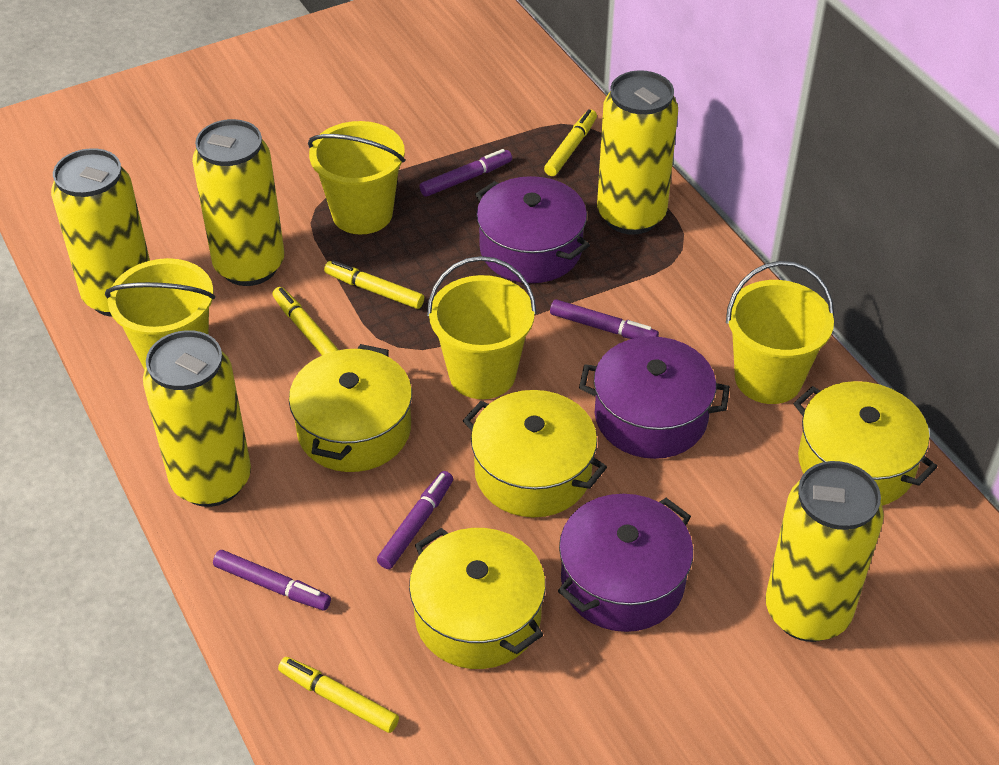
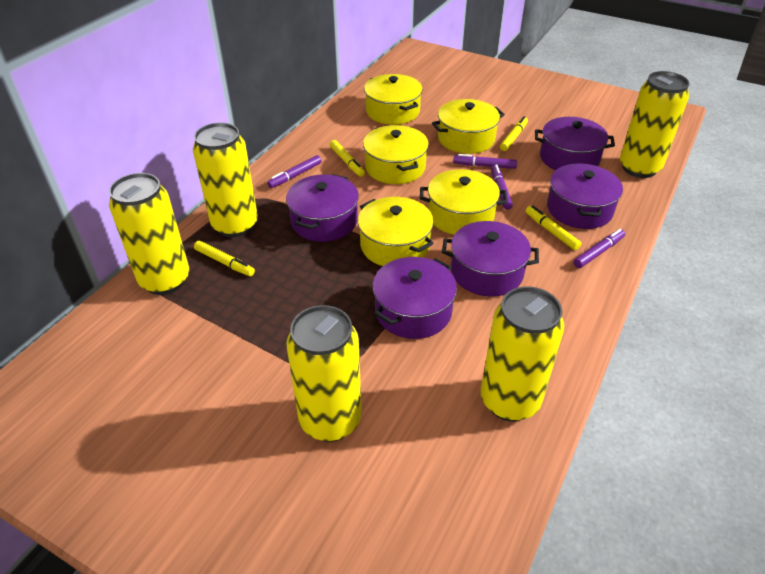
purple pot: [475,176,590,283] [558,494,693,632] [579,336,730,459] = 3 -> [286,174,359,242] [373,257,457,339] [442,221,539,297] [535,117,615,170] [547,163,623,229] = 5
yellow bucket: [105,258,215,370] [308,121,405,234] [427,256,537,399] [726,261,834,404] = 4 -> none = 0
yellow pot: [289,344,412,472] [409,528,546,669] [463,390,607,518] [793,381,937,506] = 4 -> [358,197,434,266] [363,125,429,184] [364,74,423,125] [420,169,508,235] [432,99,505,154] = 5

